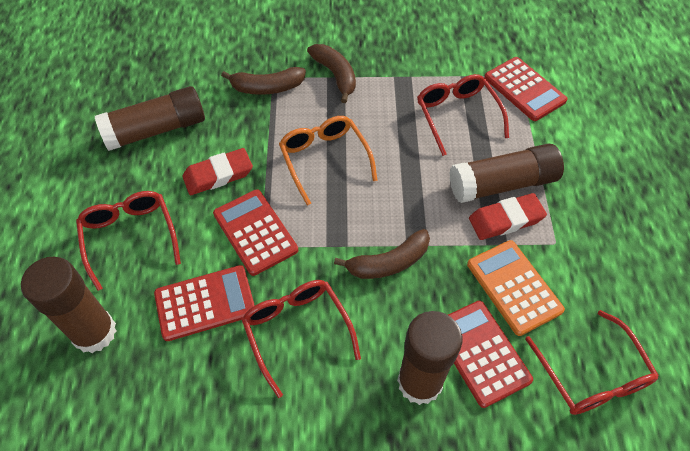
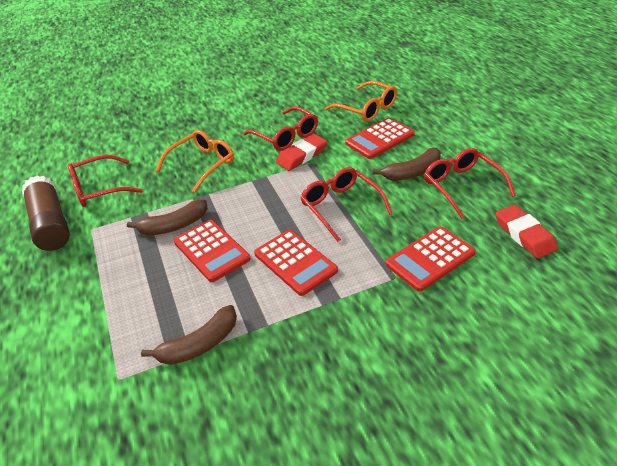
brown glue stick: [21,257,116,353] [95,86,205,151] [397,311,462,405] [449,143,564,203] = 4 -> [22,176,70,251] = 1
orange calculator: [467,240,565,336] = 1 -> none = 0
orange glasses: [279,116,378,206] = 1 -> [156,130,234,193] [325,81,397,122] = 2

